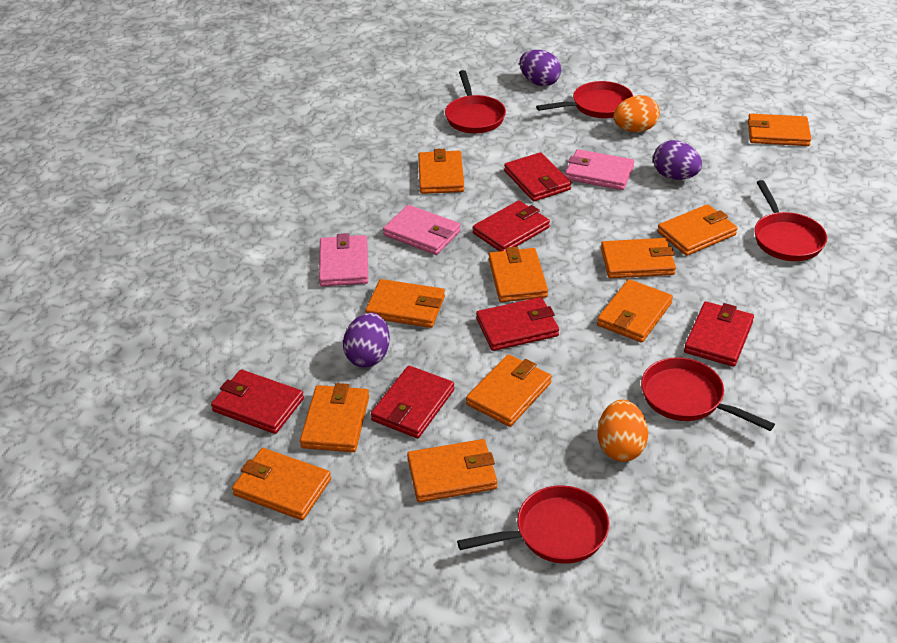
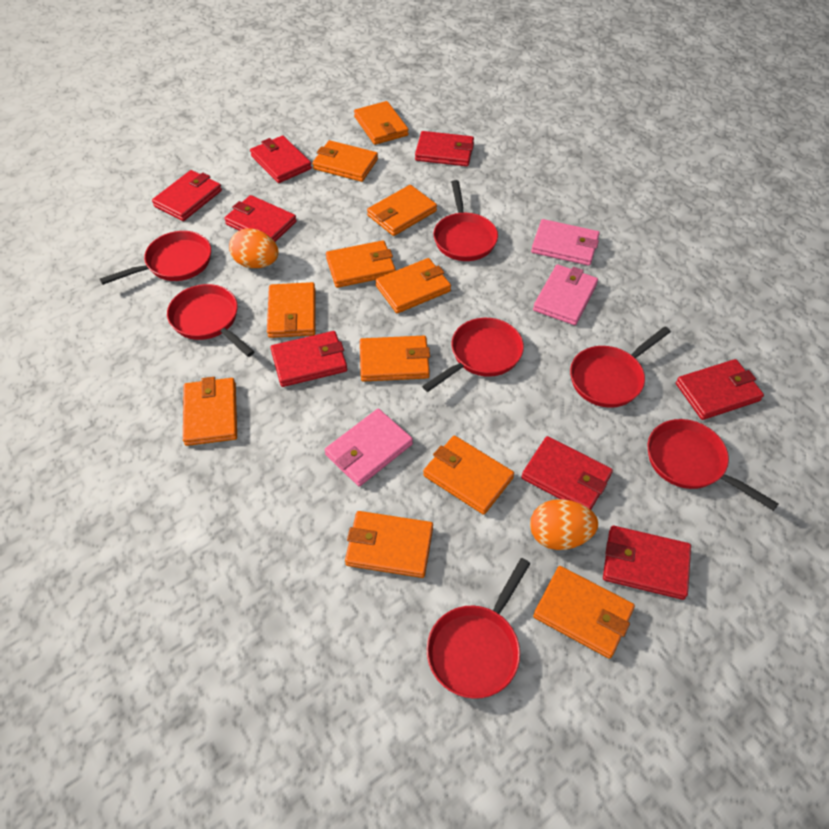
purple egg: [343,313,390,368] [519,50,561,86] [653,140,702,180] = 3 -> none = 0
red pan: [445,70,506,133] [457,485,609,564] [536,81,633,118] [641,357,775,431] [754,180,827,261] = 5 -> [100,231,211,285] [167,284,255,357] [422,318,524,392] [427,558,531,699] [434,180,498,261] [570,327,671,408] [648,419,779,511] = 7
red wallet: [211,370,304,434] [371,366,454,438] [473,200,550,251] [476,297,559,351] [504,152,571,201] [684,301,754,367] = 6 -> [152,170,222,221] [224,195,297,242] [250,136,312,183] [270,331,347,387] [415,131,474,166] [521,436,613,510] [603,526,691,600] [676,359,764,420] = 8

